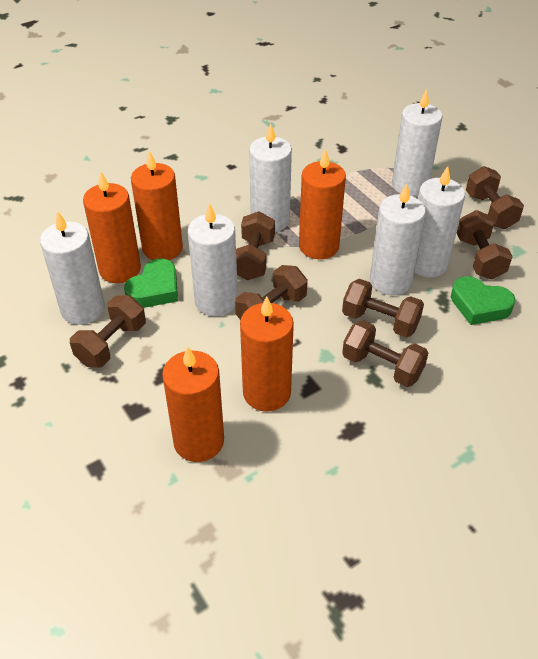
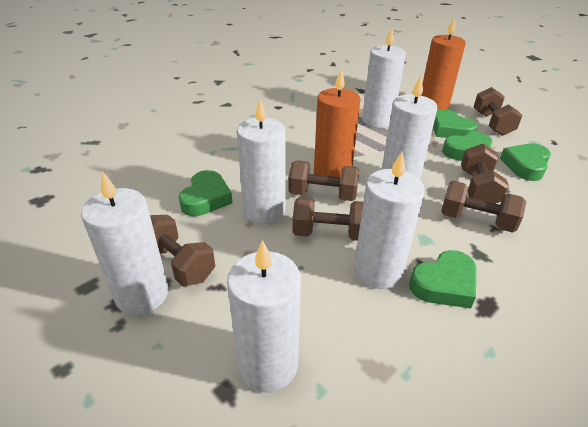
brown dumbbell: [70,295,146,368] [235,265,308,320] [236,211,275,280] [342,279,424,338] [342,320,428,387] [457,210,513,279] [466,166,524,229] = 7 -> [150,215,215,287] [288,161,359,201] [292,197,363,241] [441,181,527,233] [461,143,509,203] [474,87,523,136] = 6
green heart: [124,258,178,308] [451,276,515,325] = 2 -> [179,170,233,216] [409,250,476,309] [433,109,477,138] [442,132,493,161] [500,143,551,181] = 5
orange candle: [83,172,141,283] [131,150,183,260] [162,346,224,462] [240,296,294,412] [299,148,346,259] = 5 -> [314,68,360,177] [421,16,466,110] = 2

